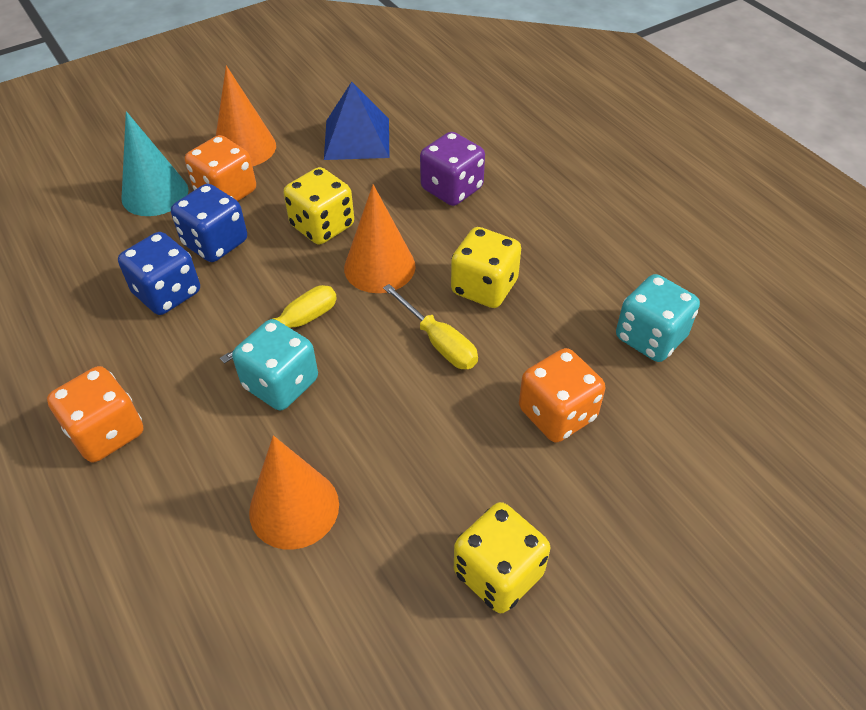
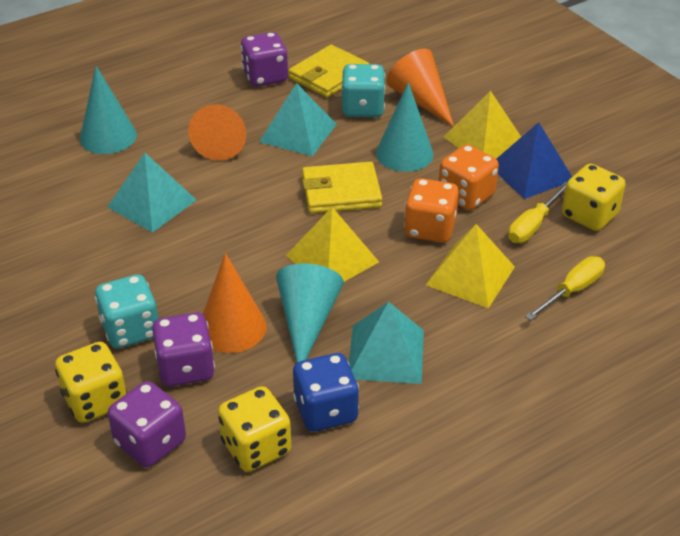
blue dice: [118,232,200,315] [171,184,247,262] = 2 -> [293,353,359,432] = 1
orange dice: [47,366,143,462] [185,135,256,201] [519,348,605,443] = 3 -> [404,178,459,243] [439,144,499,210] = 2
purple dice: [420,132,485,206] = 1 -> [108,381,186,467] [152,312,215,387] [241,32,288,87] = 3
turquoise cone: [121,111,188,216] = 1 -> [80,66,137,154] [276,263,344,363] [376,82,434,172] = 3
turquoise pyramid: none = 0 -> [108,152,196,233] [259,83,337,156] [349,302,424,384] = 3
yellow pyramid: none = 0 -> [286,207,379,282] [426,224,515,308] [444,91,521,159] = 3
yellow wallet: none = 0 -> [289,45,369,98] [302,162,382,213] = 2

